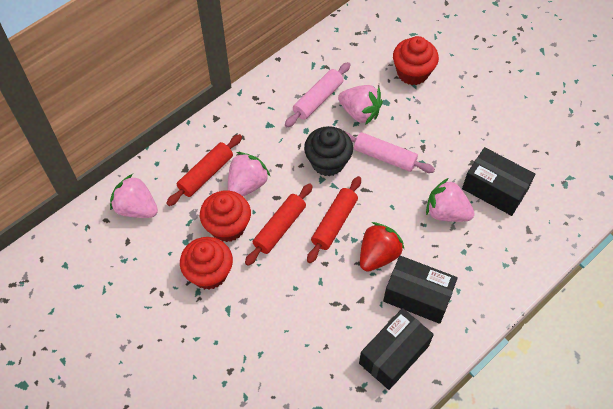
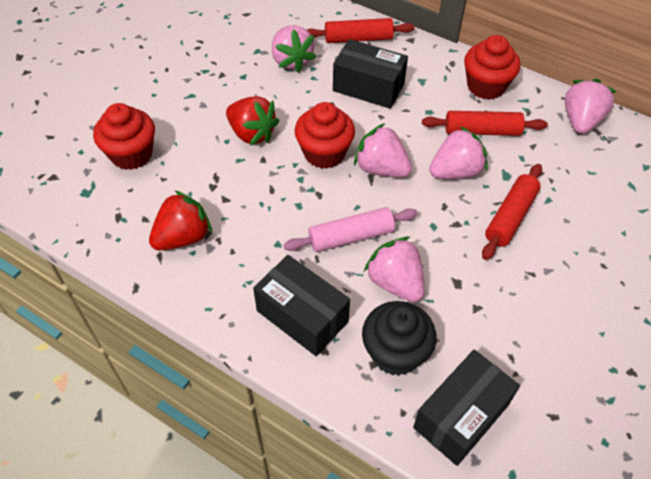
pink rolling pin: [285,62,351,127] [344,131,435,173] = 2 -> [284,207,418,252] = 1
pink strawberry: [110,174,158,218] [228,152,271,196] [338,85,383,125] [426,178,475,222] = 4 -> [272,25,316,73] [354,123,412,177] [364,237,425,302] [429,126,488,179] [565,79,617,134] = 5
red strawberry: [360,222,405,272] = 1 -> [149,190,212,251] [226,96,279,146] = 2

